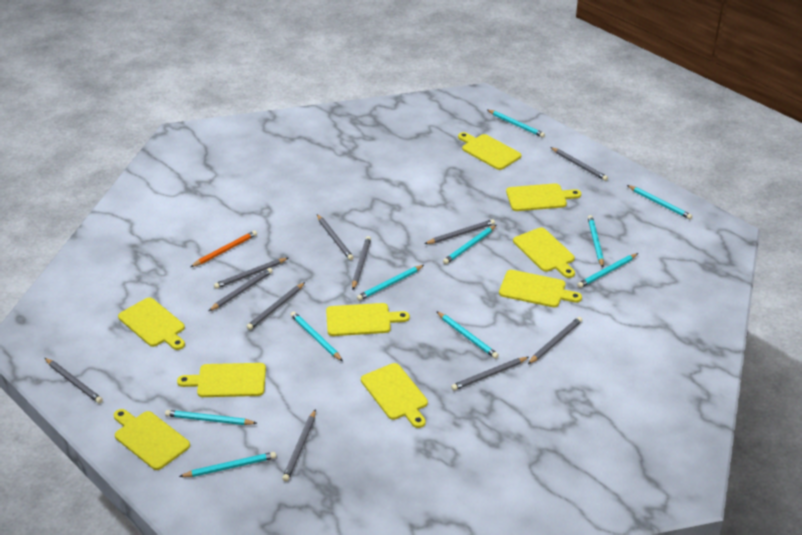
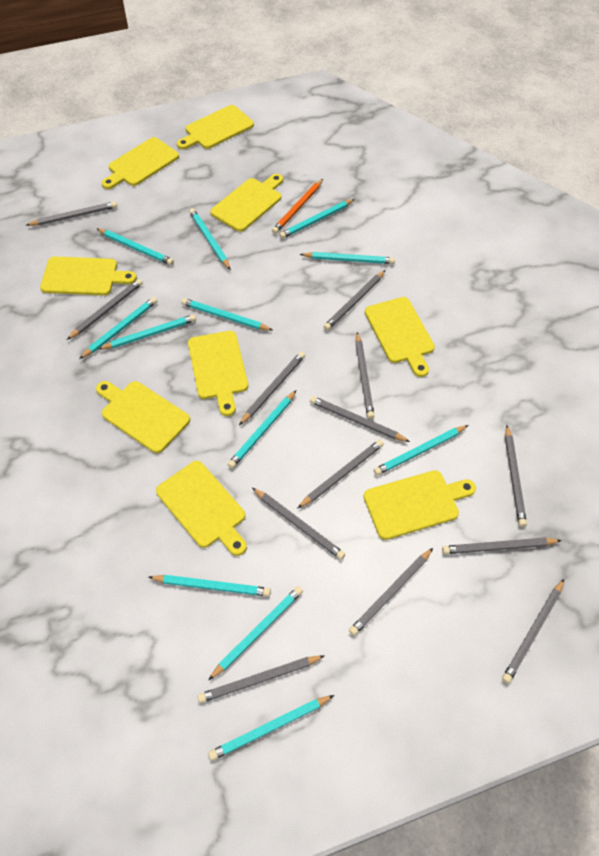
grey pencil: [45,358,103,403] [209,268,273,311] [214,258,288,289] [246,282,305,330] [282,409,316,481] [317,214,354,260] [352,236,371,290] [424,219,495,244] [451,357,529,390] [528,317,582,364] [551,147,608,181] = 11 -> [27,201,117,226] [67,279,143,340] [197,655,325,703] [239,351,305,425] [252,488,345,560] [297,439,384,509] [310,396,410,442] [323,270,385,330] [349,548,433,636] [355,332,375,419] [442,538,562,554] [502,579,564,683] [505,425,527,527] = 13
turquoise pencil: [165,410,257,425] [179,452,276,477] [290,311,343,361] [357,265,424,301] [436,311,499,359] [443,225,496,264] [488,110,545,138] [577,253,638,288] [588,215,604,267] [627,185,692,219] = 10 -> [79,297,157,359] [96,228,174,265] [98,314,196,350] [148,575,271,596] [181,298,273,331] [189,208,231,270] [208,586,303,681] [208,695,334,761] [227,390,297,468] [279,199,355,239] [300,252,395,264] [374,425,468,476] = 12

